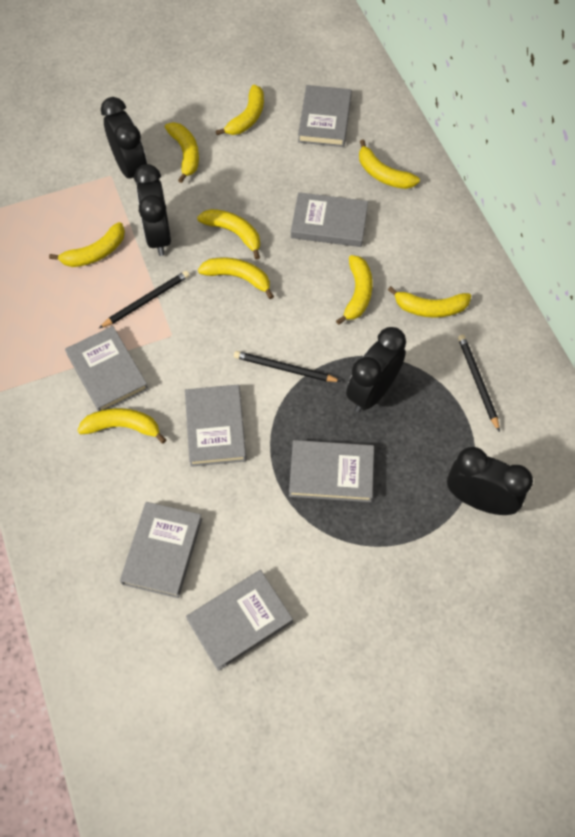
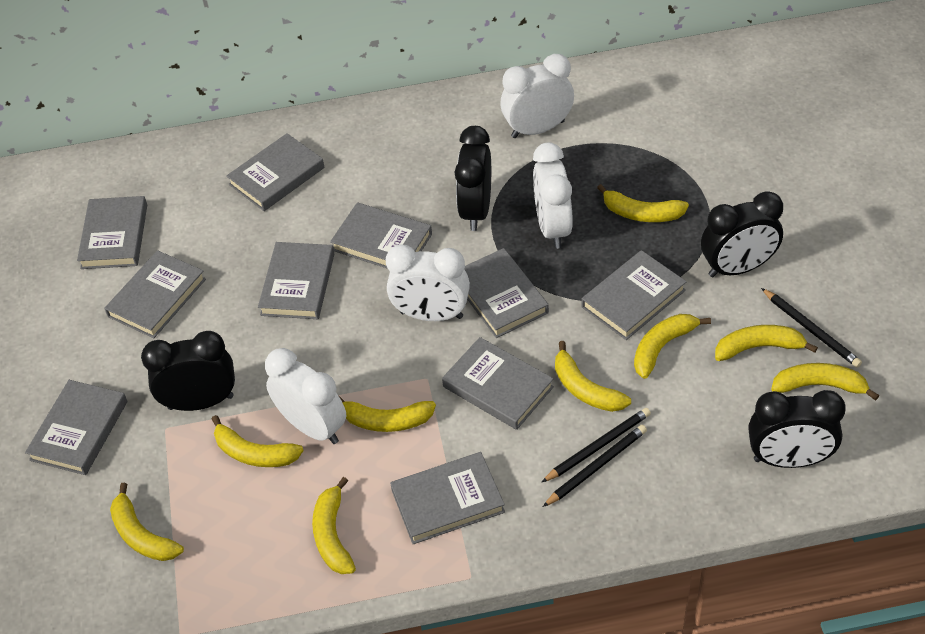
grey book: [65,326,149,411] [120,502,202,598] [185,385,247,467] [186,570,293,671] [289,440,374,502] [291,192,368,247] [298,85,352,147] = 7 -> [25,380,127,475] [77,196,147,269] [104,250,206,338] [226,133,324,211] [258,242,334,319] [330,202,432,269] [390,452,505,544] [442,337,554,430] [464,248,549,338] [581,250,687,340] = 10
white clock: none = 0 -> [265,348,346,444] [386,244,470,321] [501,54,574,138] [533,142,573,249] = 4

